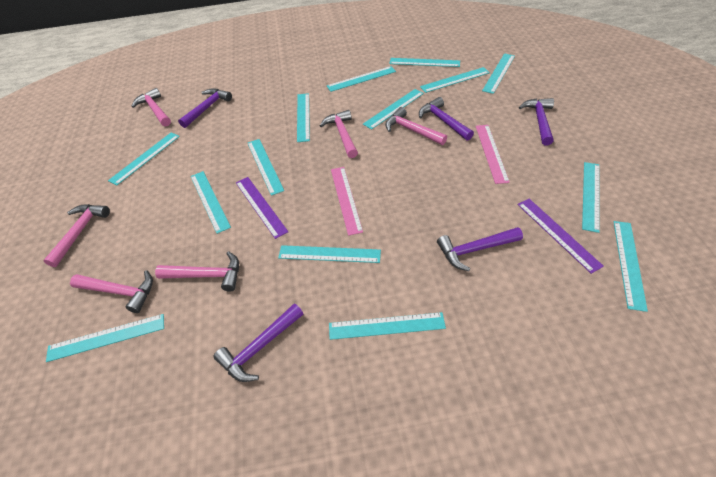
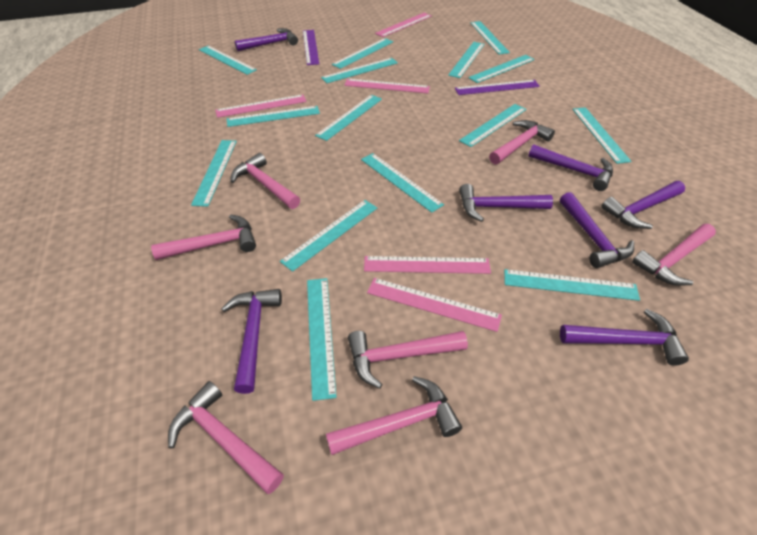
pink hammer: [43,204,110,267] [70,270,153,313] [131,88,171,126] [155,251,239,292] [320,110,358,158] [385,107,447,145] = 6 -> [151,214,256,260] [168,381,284,494] [230,153,300,209] [326,376,462,455] [348,331,468,389] [489,120,555,165] [632,224,716,286] = 7
pink ruler: [331,167,363,236] [476,125,510,184] = 2 -> [215,94,307,118] [344,79,430,93] [364,256,491,274] [367,278,502,332] [375,13,432,37] = 5
purple hammer: [178,88,232,128] [214,304,304,382] [419,97,474,141] [437,227,523,271] [519,98,554,146] = 5 -> [221,289,282,394] [235,28,298,51] [459,184,553,222] [528,144,613,191] [560,192,634,268] [560,309,689,365] [601,181,685,229] = 7
turquoise ruler: [46,314,164,362] [108,132,180,186] [191,171,231,234] [248,139,284,196] [278,245,381,263] [297,93,310,142] [327,66,396,92] [329,312,446,340] [363,89,424,130] [389,58,460,67] [420,67,490,93] [482,53,515,94] [582,162,599,233] [614,221,648,312] = 14 -> [191,140,237,207] [199,45,257,75] [227,106,320,127] [280,200,377,272] [307,278,337,401] [315,95,382,141] [321,58,398,83] [332,38,393,69] [361,153,444,213] [448,42,485,78] [459,104,526,147] [468,55,535,83] [470,21,510,55] [504,269,640,301] [572,107,632,164] = 15

